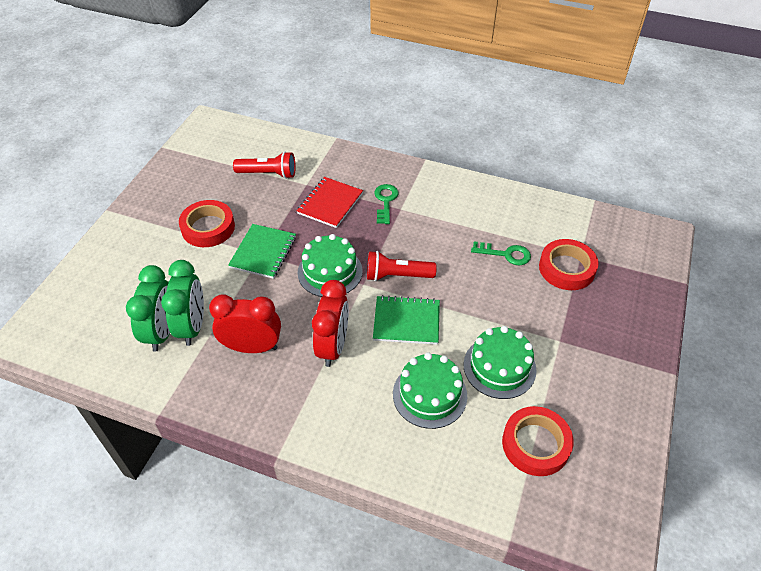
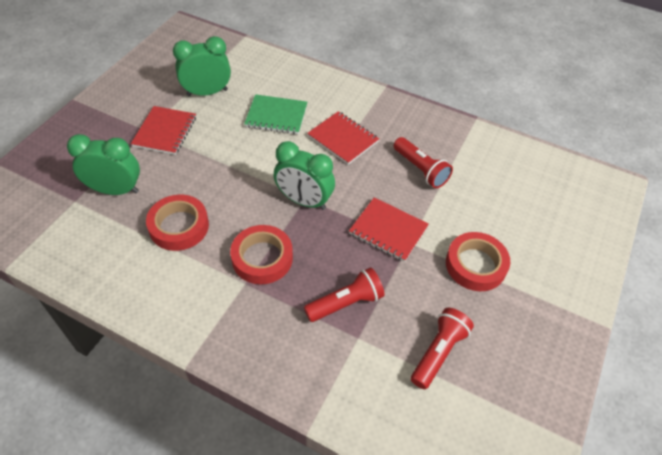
green cake: [298,234,363,297] [393,352,467,429] [464,326,537,399] = 3 -> none = 0
green clock: [126,265,170,352] [161,260,204,346] = 2 -> [67,134,140,195] [173,36,231,96] [274,141,335,210] = 3
green key: [374,184,398,224] [471,242,531,266] = 2 -> none = 0
green notebook: [228,224,296,279] [373,295,440,345] = 2 -> [244,94,307,134] = 1
red clock: [209,295,281,353] [312,280,349,367] = 2 -> none = 0
red flashlight: [233,152,296,179] [367,251,437,281] = 2 -> [304,268,385,322] [394,137,453,188] [411,308,474,389] = 3
red notebook: [297,177,363,228] = 1 -> [131,106,196,155] [307,111,379,165] [349,197,429,262] = 3

